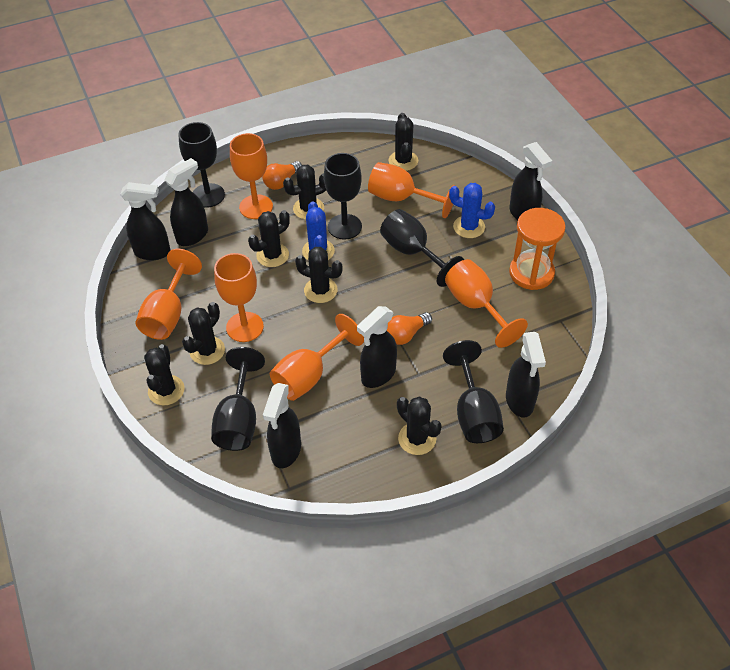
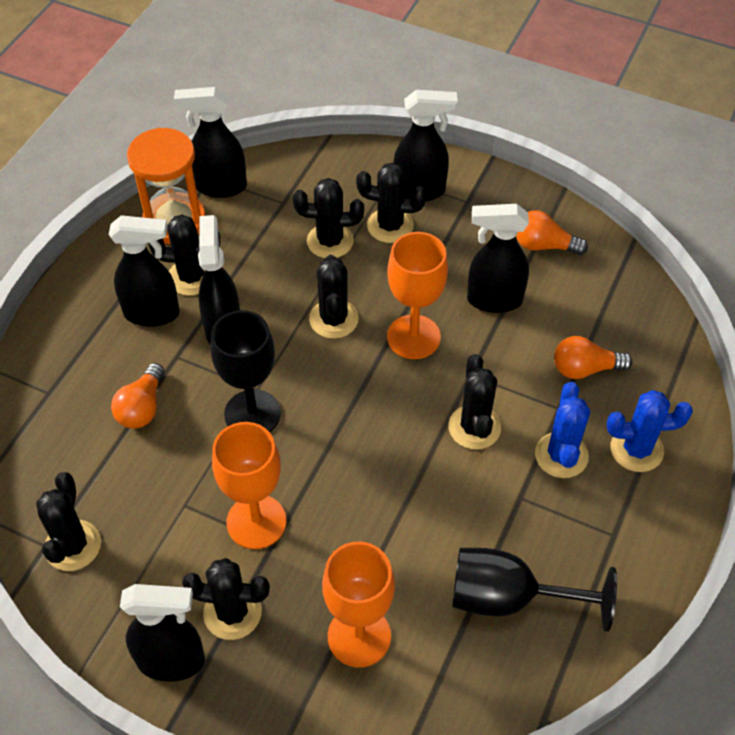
black goblet: [178,122,225,208] [211,347,265,451] [324,153,362,240] [380,209,464,287] [443,340,504,443] = 5 -> [210,310,281,432] [452,548,617,632] = 2
orange goblet: [136,249,202,340] [214,253,264,342] [230,133,273,219] [270,314,364,401] [368,162,456,218] [445,259,528,348] = 6 -> [212,422,286,549] [322,541,395,667] [387,232,448,359] = 3
orange light bulb: [262,161,302,190] [387,312,432,345] = 2 -> [111,363,165,429] [516,210,588,255] [554,336,633,379] = 3

